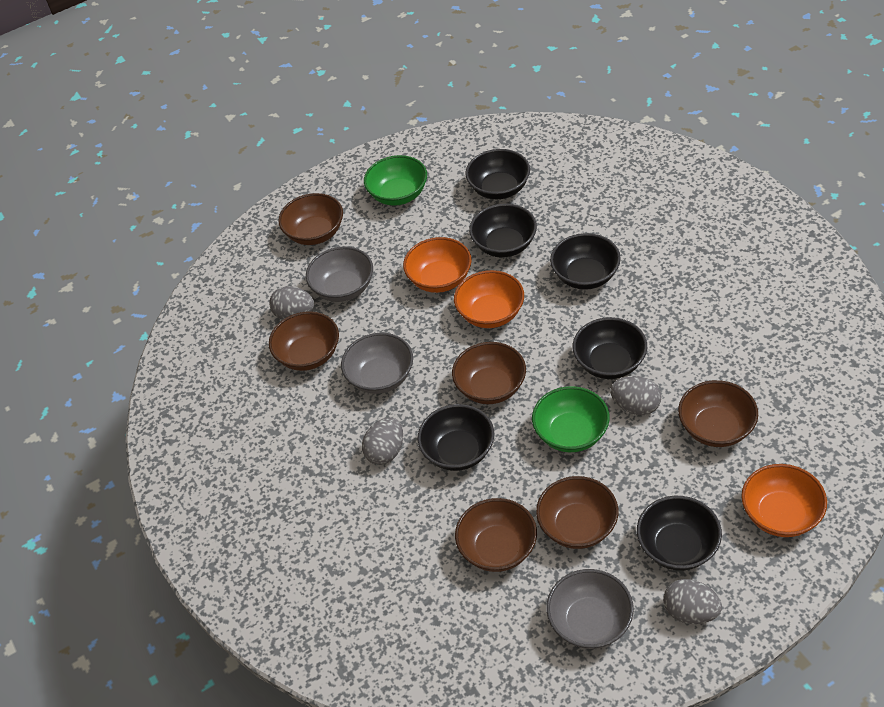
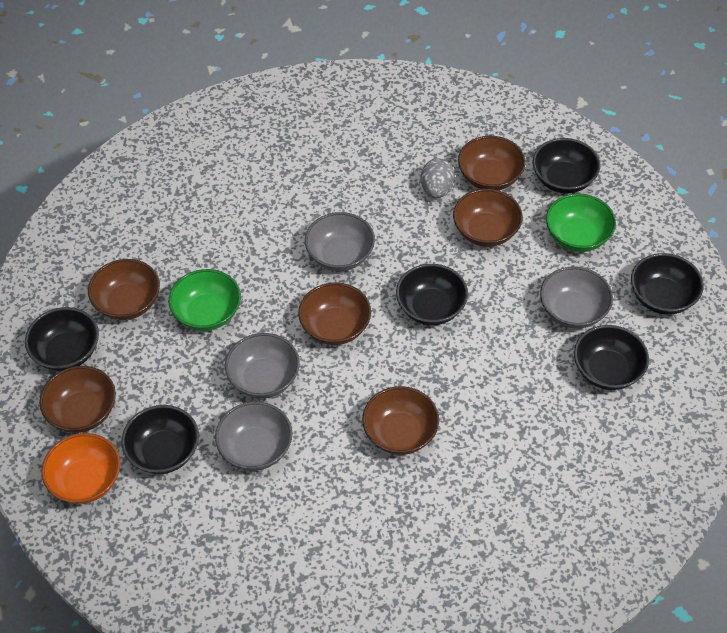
grey bowl: [306,246,373,302] [341,333,413,394] [546,569,634,649] = 3 -> [215,401,293,471] [225,333,300,398] [305,212,375,271] [540,266,613,329] = 4
grey egg: [269,286,314,320] [362,417,403,465] [610,376,662,415] [663,579,722,624] = 4 -> [421,159,455,198] = 1
orange bowl: [403,237,472,293] [454,270,524,328] [741,464,827,537] = 3 -> [41,433,120,504] = 1

